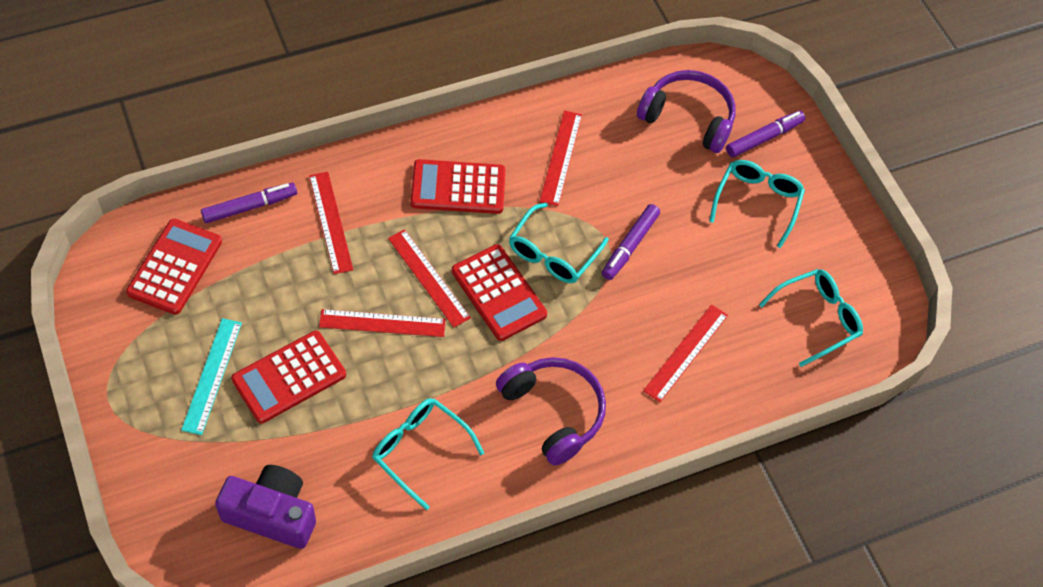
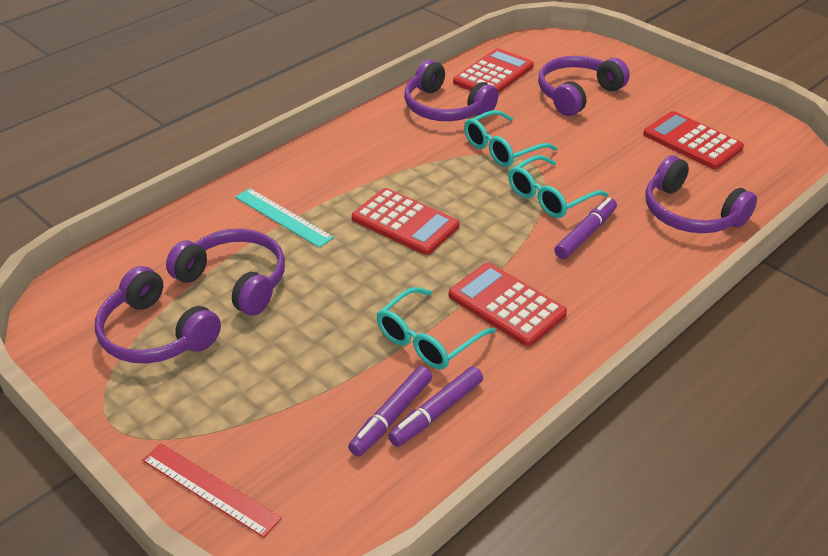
purple camera: [215,465,316,549] = 1 -> none = 0
purple headphones: [496,357,606,466] [637,70,736,153] = 2 -> [95,266,221,364] [166,229,285,315] [404,60,498,121] [538,56,630,116] [645,155,757,233] = 5
red ruler: [309,172,353,274] [319,309,446,337] [388,229,471,328] [540,110,582,206] [643,304,728,402] = 5 -> [142,443,282,538] = 1
turquoise glasses: [372,398,484,510] [509,203,609,283] [709,160,805,248] [759,269,863,367] = 4 -> [377,287,496,369] [464,110,558,167] [508,155,608,218] = 3

